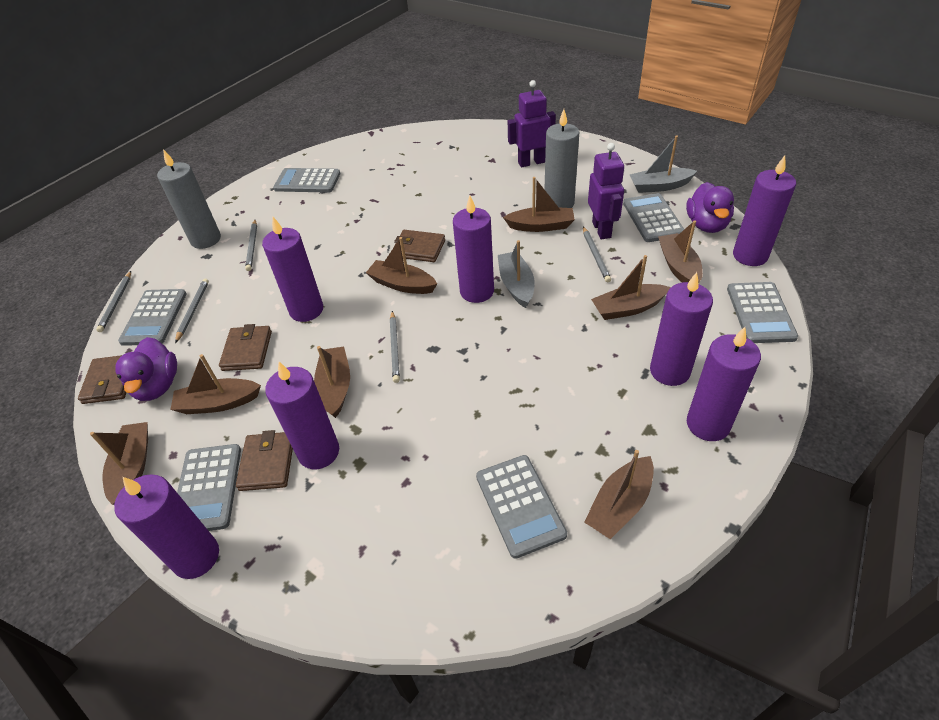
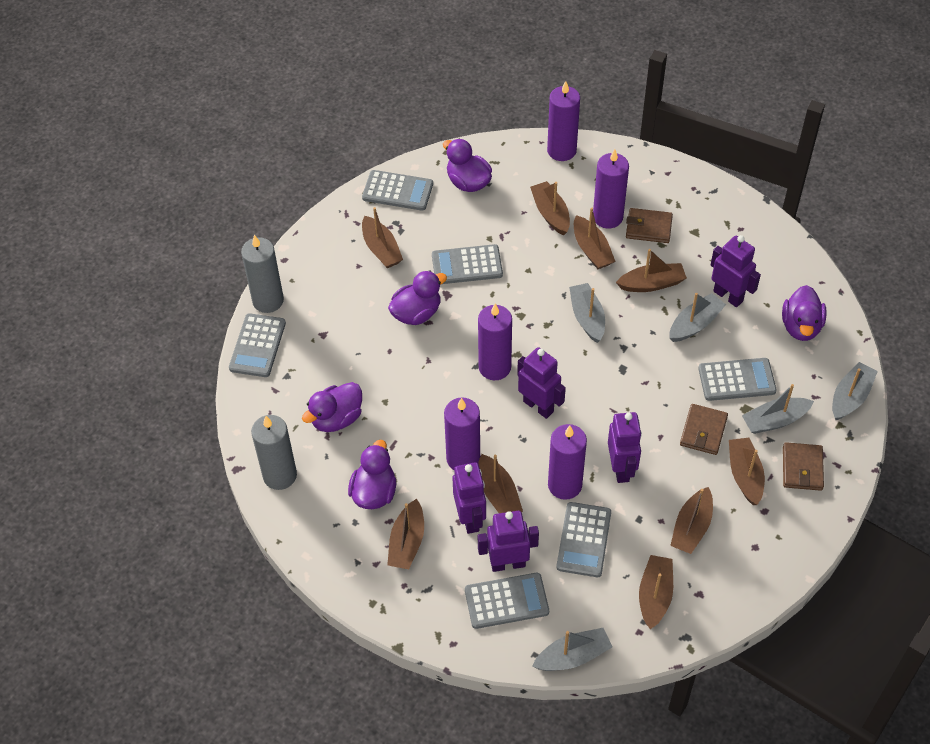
brown boat: [90,422,148,505] [170,354,261,414] [314,346,350,418] [366,237,437,294] [503,177,575,232] [584,450,654,539] [591,255,670,320] [658,221,703,284] = 8 -> [362,207,403,268] [387,499,424,569] [478,454,523,513] [530,181,570,235] [574,208,615,269] [616,249,687,292] [639,555,673,629] [670,487,713,554] [729,438,765,505] = 9
brown wallet: [78,355,127,404] [219,324,272,371] [236,430,293,491] [394,230,445,262] = 4 -> [626,208,673,243] [680,404,728,455] [783,442,824,491] = 3
grey boat: [498,240,535,308] [630,136,697,193] = 2 -> [532,628,612,671] [569,283,605,343] [669,293,726,342] [742,384,814,434] [832,362,878,420] = 5
grey pencil: [96,271,131,332] [175,279,209,343] [245,220,257,271] [390,311,400,383] [583,226,611,282] = 5 -> none = 0
purple candle: [114,474,219,579] [262,217,323,322] [265,362,339,469] [453,195,494,303] [650,272,713,386] [687,327,761,441] [733,156,796,266] = 7 -> [444,397,480,470] [478,304,512,380] [547,81,580,161] [548,424,587,500] [593,149,629,229] = 5
purple duck: [115,337,177,401] [686,182,734,233] = 2 -> [302,382,362,432] [348,440,396,509] [388,271,447,325] [443,139,492,192] [782,285,827,341] = 5
purple robot: [508,80,556,167] [588,143,624,239] = 2 -> [452,462,486,534] [478,511,539,572] [517,347,566,419] [608,412,642,483] [711,235,761,307] = 5

